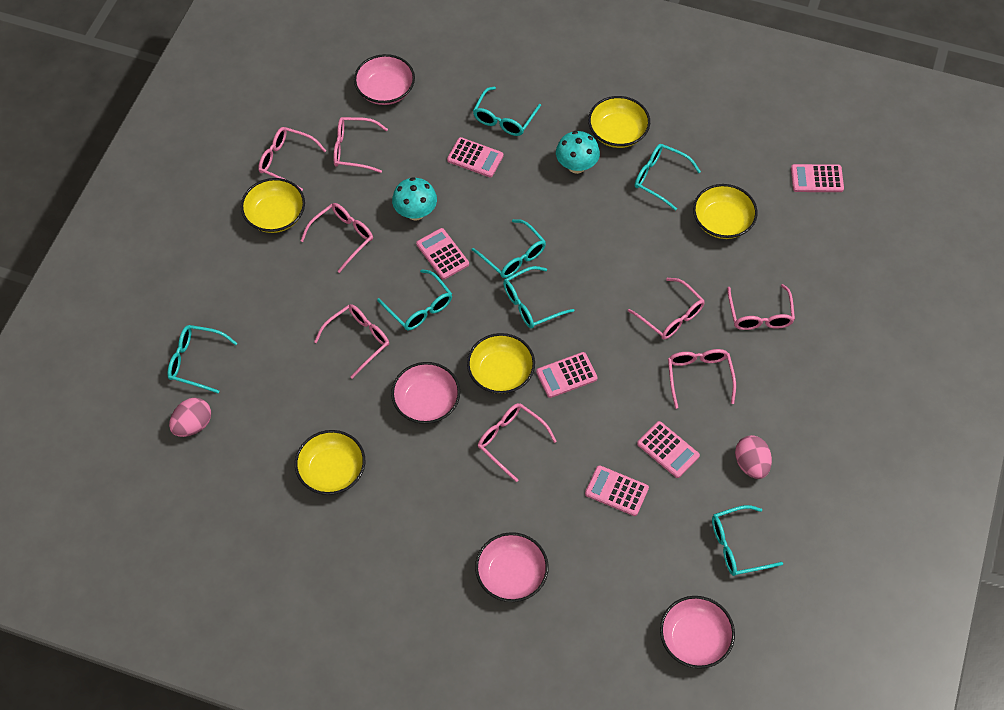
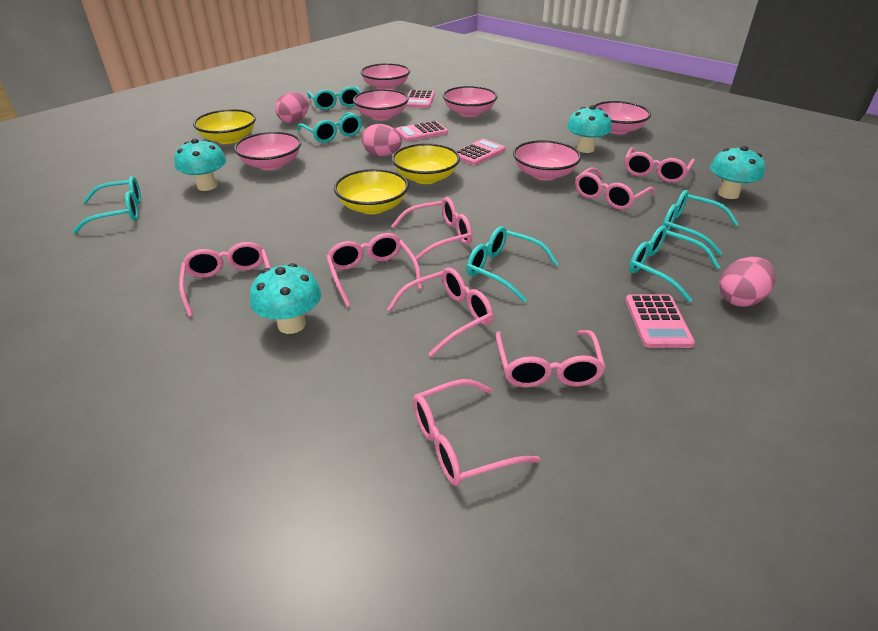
pink bowl: [354,54,415,105] [391,362,460,424] [475,532,549,602] [660,596,735,669] = 4 -> [234,132,301,170] [353,89,409,121] [360,63,410,90] [443,86,497,117] [513,140,581,180] [594,101,651,134] = 6
pink calculator: [416,228,469,279] [447,137,503,177] [536,352,598,398] [585,465,649,516] [637,421,700,478] [791,164,844,192] = 6 -> [396,121,448,142] [406,90,435,108] [456,139,506,165] [625,294,695,348] = 4
pink egg: [169,398,211,437] [735,435,772,479] = 2 -> [275,92,309,123] [362,124,402,156] [720,257,775,307] = 3
turquoise glasses: [168,325,237,393] [377,269,452,330] [472,219,546,278] [473,86,541,136] [503,266,574,328] [635,144,701,211] [712,505,783,576] = 7 -> [72,176,141,234] [297,112,362,143] [307,86,361,110] [466,226,559,302] [629,226,720,302] [662,190,739,255] = 6
turquoise mushroom: [392,177,437,221] [556,131,600,174] = 2 -> [174,139,226,191] [250,263,321,334] [567,105,612,153] [710,146,765,199] = 4
yellow bowl: [241,178,305,233] [295,430,365,495] [467,333,535,394] [588,96,650,148] [693,184,757,239] = 5 -> [193,109,256,144] [334,169,409,214] [392,143,460,184] = 3

